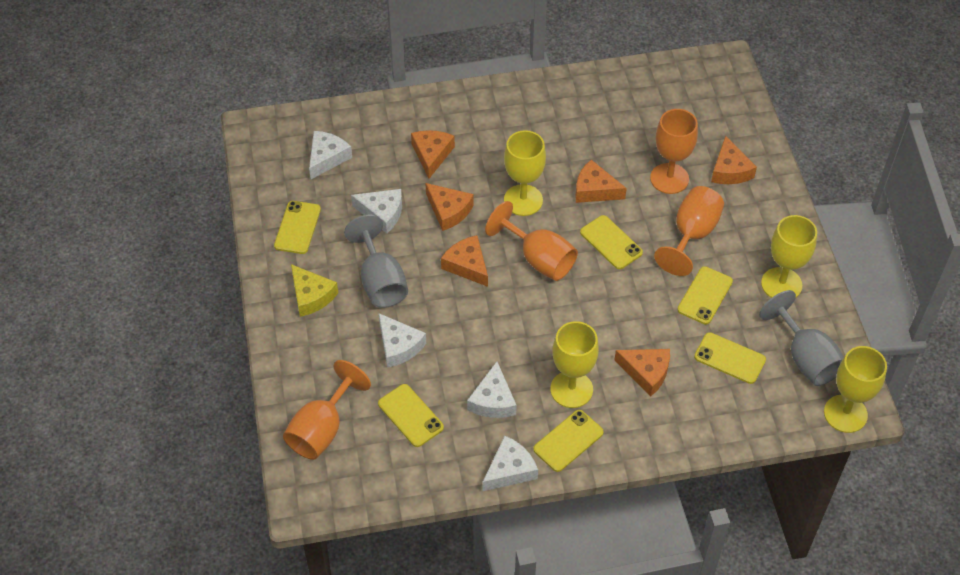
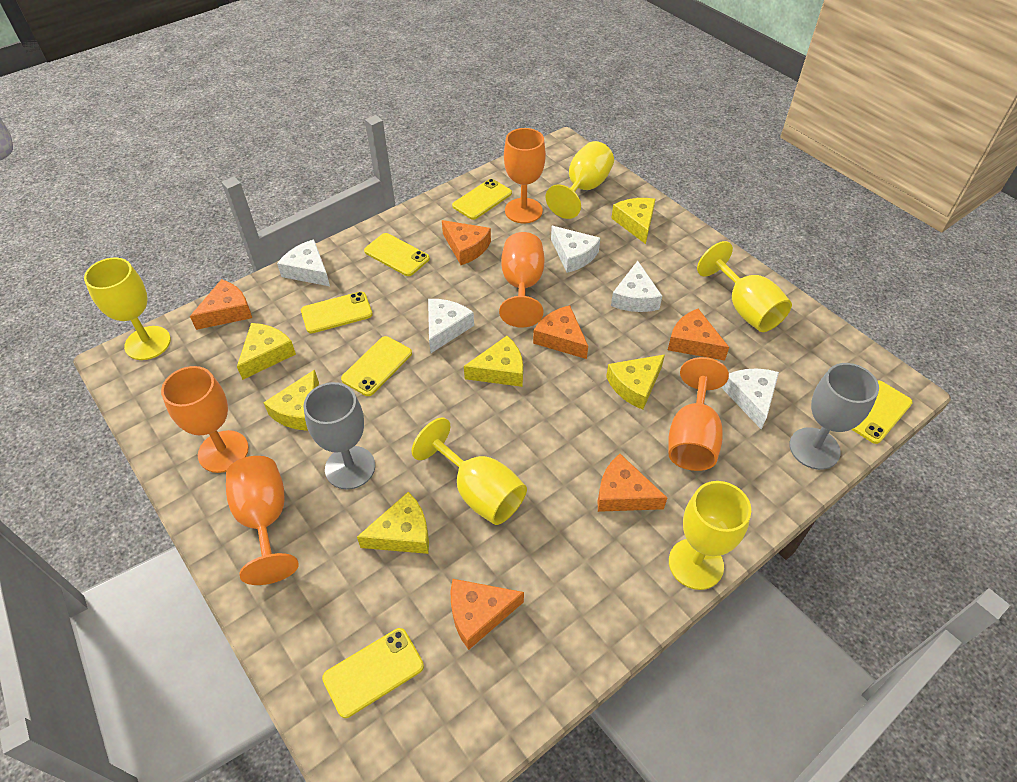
orange goblet: [283,360,371,460] [485,201,578,281] [650,109,698,194] [654,186,724,276] = 4 -> [161,366,249,473] [226,456,299,585] [499,232,544,328] [504,128,546,223] [668,357,729,471] = 5
yellow cheese: [291,264,338,317] = 1 -> [237,323,296,380] [263,369,319,431] [357,492,429,554] [464,336,523,387] [606,354,665,410] [611,198,655,244] = 6
yellow goblet: [504,130,546,216] [550,321,599,408] [761,215,817,298] [824,346,887,433] = 4 -> [84,257,171,360] [412,417,527,525] [546,141,614,219] [669,481,751,590] [697,241,792,332] = 5

